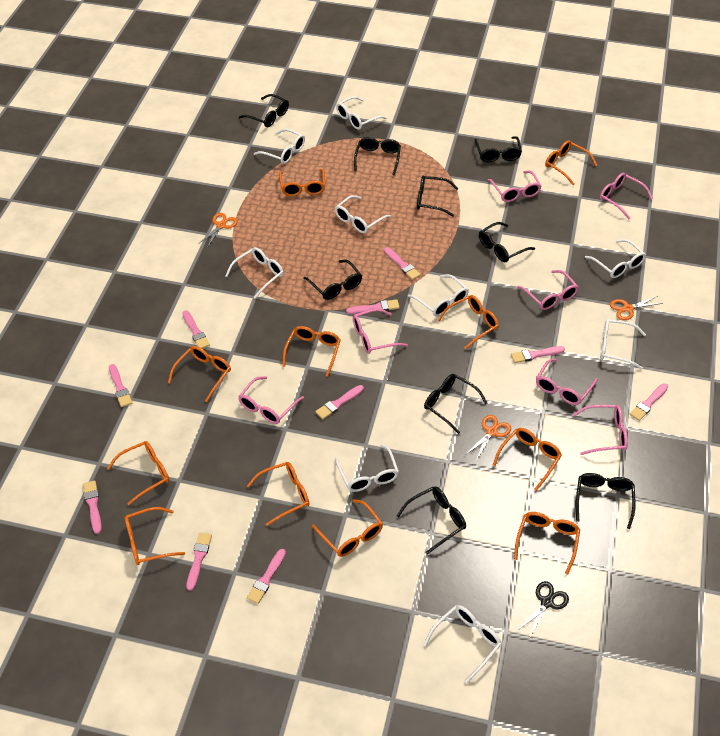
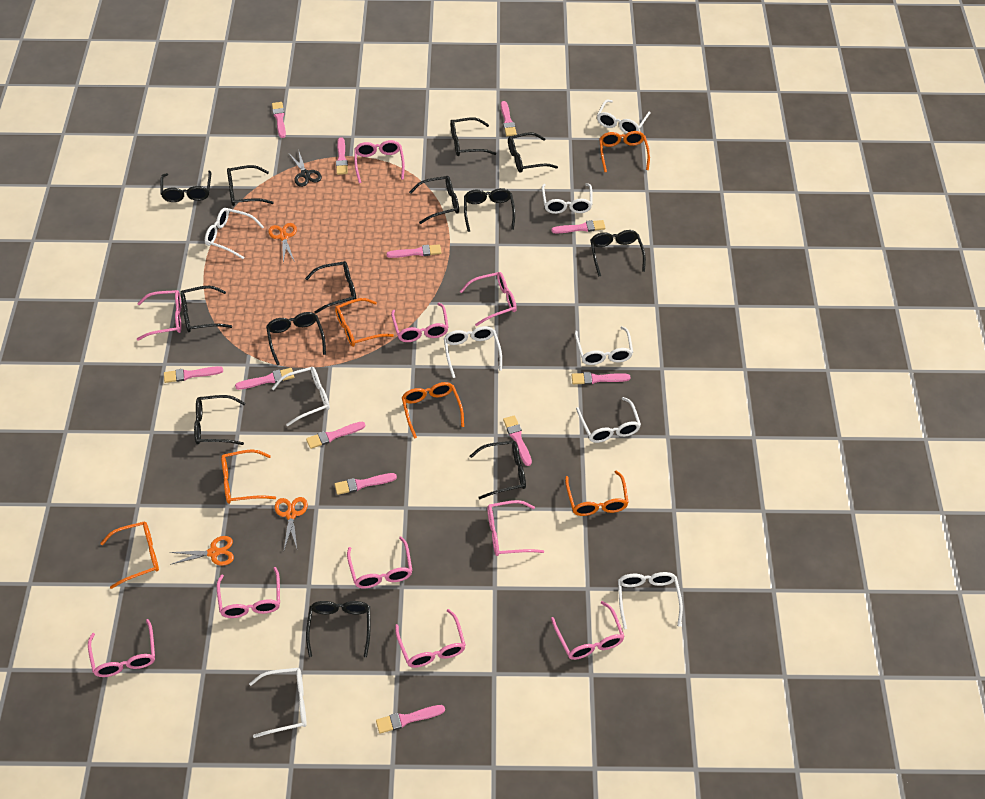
black glasses: [239,94,289,127] [303,260,362,300] [354,137,401,176] [396,486,466,554] [417,176,459,217] [424,374,488,434] [475,136,522,162] [479,222,535,262] [576,473,636,529] = 9 -> [160,171,211,202] [180,286,232,332] [194,395,246,445] [227,165,274,206] [266,312,326,365] [305,261,357,314] [306,601,370,657] [409,176,459,224] [450,118,496,156] [464,188,515,232] [470,441,526,500] [508,132,558,173] [590,230,646,277] = 13
orange glasses: [107,441,170,505] [125,507,185,565] [168,346,231,402] [247,462,309,526] [279,169,325,196] [282,326,340,377] [312,499,383,557] [437,295,499,349] [493,428,562,491] [514,512,580,575] [545,140,598,185] = 11 -> [100,521,159,589] [221,449,276,504] [335,298,394,347] [402,382,464,438] [565,470,629,516] [599,131,650,172] = 6
pink brush: [83,481,102,534] [109,364,132,407] [182,310,210,349] [187,533,212,591] [247,549,286,604] [315,385,364,419] [346,299,400,314] [384,247,421,280] [511,346,565,363] [630,383,668,421] = 10 -> [164,366,223,383] [235,368,294,390] [272,102,286,138] [306,422,365,449] [335,473,397,495] [336,137,348,175] [376,705,445,734] [386,244,441,258] [501,101,517,136] [503,415,532,466] [551,220,605,233] [572,372,631,385] = 12
pink glasses: [238,376,304,424] [353,309,408,354] [488,171,542,202] [517,270,579,310] [536,359,597,405] [573,405,628,455] [600,173,653,219] = 7 -> [88,619,155,677] [137,290,182,341] [217,567,280,618] [347,537,412,588] [354,140,405,183] [391,303,449,342] [395,609,466,668] [460,272,517,326] [487,500,544,556] [551,601,625,660] = 10

